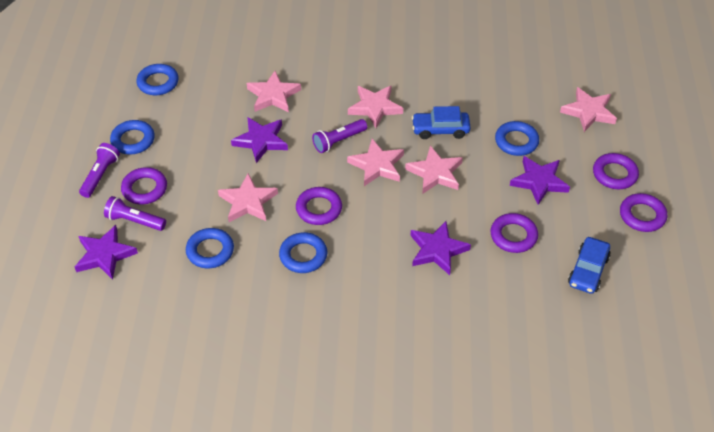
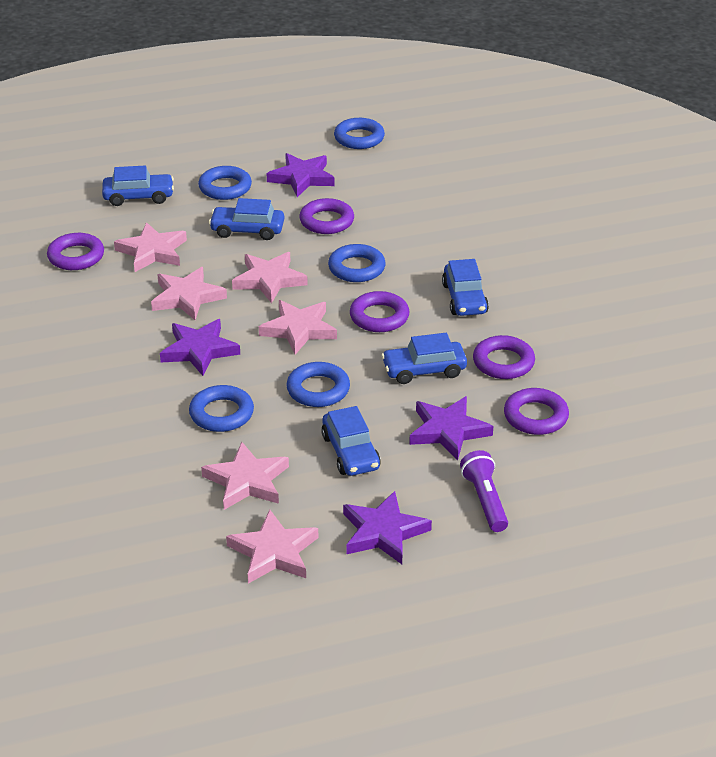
blue car: [412,106,471,139] [568,237,611,294] = 2 -> [102,165,174,206] [209,198,284,240] [321,406,381,476] [381,333,467,384] [442,259,489,316] = 5
purple flashlight: [79,143,120,198] [104,196,166,231] [312,119,367,153] = 3 -> [460,450,508,532] = 1

